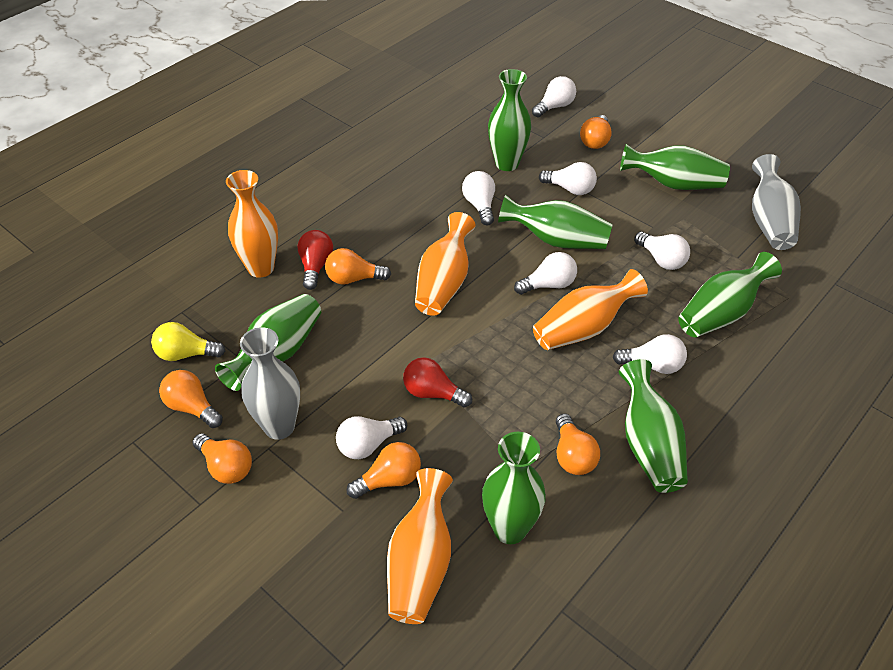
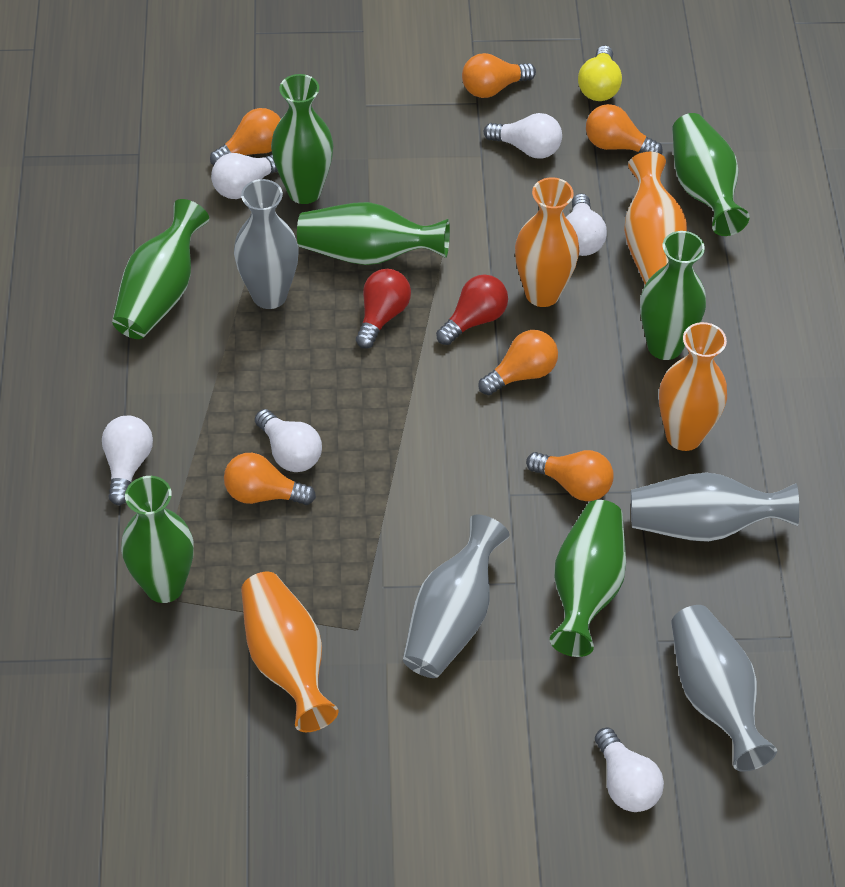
grey vase: [240,327,300,440] [752,154,801,250] = 2 -> [234,179,299,309] [403,515,509,678] [631,472,799,542] [671,605,777,772] = 4
white light bulb: [336,416,407,459] [462,171,495,225] [514,252,577,295] [532,76,576,117] [539,162,597,195] [613,334,687,374] [634,232,690,270] = 7 -> [102,416,153,505] [211,153,278,199] [255,409,322,472] [484,113,562,159] [566,193,607,256] [595,727,664,812] = 6

